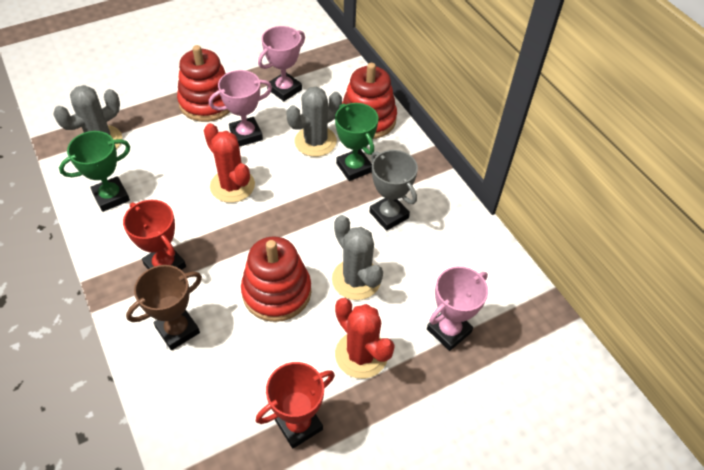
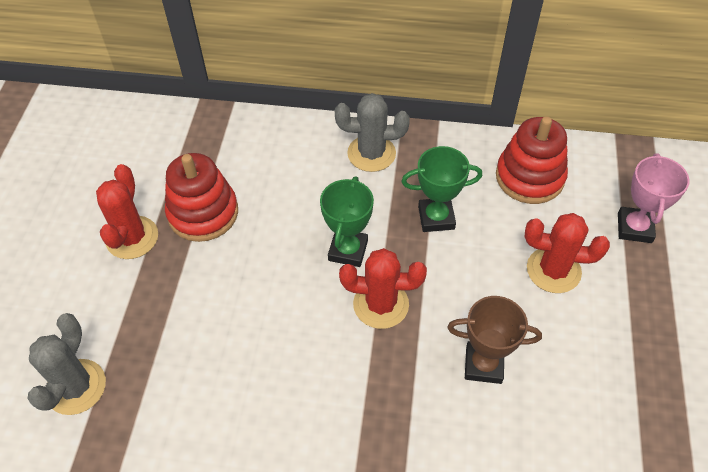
grey cactus: [53,85,122,149] [286,87,342,157] [332,215,383,300] = 3 -> [27,313,106,415] [335,93,410,172] = 2
grey trophy: [370,150,418,231] = 1 -> none = 0
pink trophy: [209,70,272,147] [258,26,305,101] [427,266,488,351] = 3 -> [618,153,690,243] = 1
red cactus: [204,123,255,203] [335,298,395,379] = 2 -> [96,164,158,259] [339,248,427,329] [525,213,610,293] = 3
red stacking toy: [177,45,230,122] [241,237,311,322] [342,63,397,139] = 3 -> [165,153,238,242] [496,116,568,204] = 2
red trophy: [123,200,186,270] [256,362,335,449] = 2 -> none = 0

